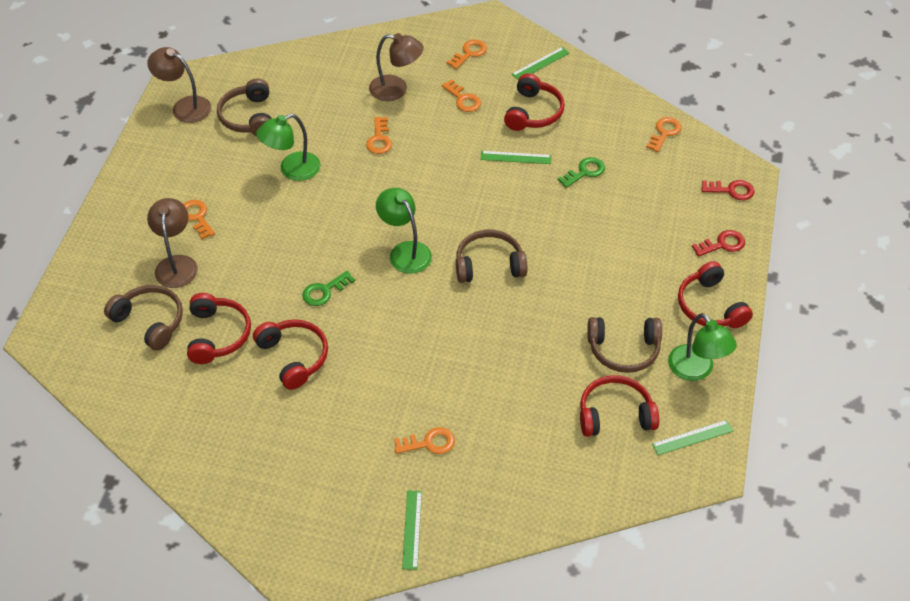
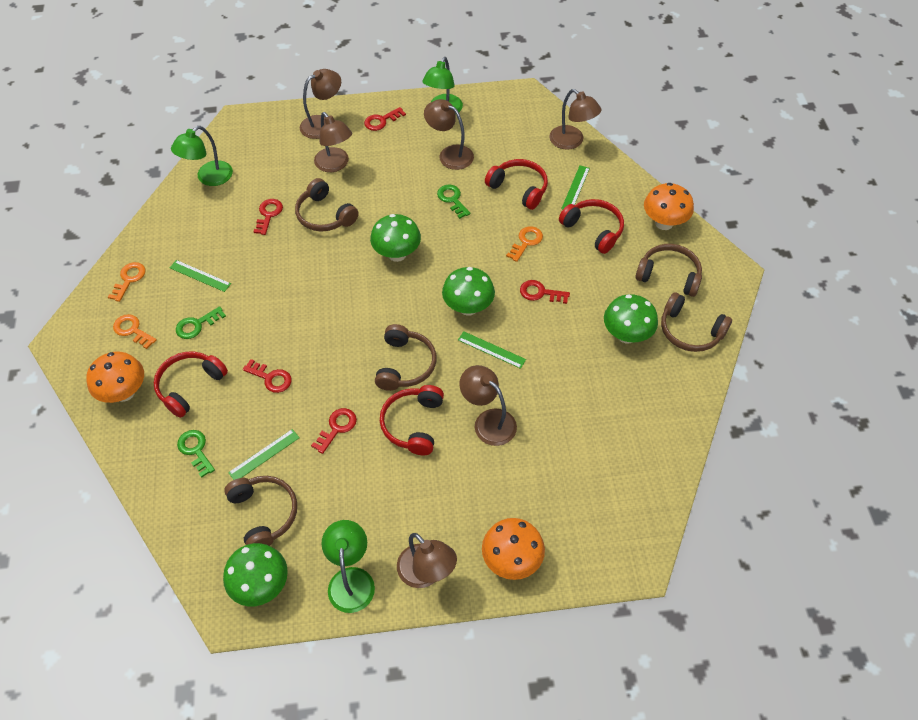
brown headphones: [104,285,183,351] [217,78,272,136] [456,230,527,283] [587,317,662,373] = 4 -> [224,476,297,546] [295,178,359,231] [375,324,437,391] [635,244,702,297] [661,292,732,352] = 5
brown lamp: [147,47,211,123] [147,198,198,288] [369,33,424,101] = 3 -> [300,69,341,139] [314,112,352,172] [397,533,457,588] [424,99,474,170] [460,365,517,446] [549,89,602,150] = 6
green key: [302,271,355,306] [558,157,605,188] = 2 -> [176,306,226,339] [177,430,215,478] [437,185,470,219] = 3
green mushroom: none = 0 -> [223,543,288,606] [370,214,421,262] [442,267,495,316] [604,294,658,344] = 4
orange key: [184,200,215,239] [366,117,392,154] [394,427,455,454] [442,79,481,112] [447,39,487,69] [646,117,682,152] = 6 -> [108,262,146,302] [113,314,157,349] [506,226,543,262] = 3
orange mushroom: none = 0 -> [86,352,144,403] [482,518,545,580] [644,183,694,230] = 3
red headphones: [187,293,251,364] [253,319,328,390] [504,73,565,131] [580,375,659,437] [678,261,753,328] = 5 -> [154,351,228,418] [380,385,444,455] [485,159,548,210] [559,199,624,254] = 4
red key: [692,230,745,257] [701,180,755,200] = 2 -> [243,359,292,393] [253,199,283,235] [311,408,357,454] [364,107,406,131] [520,280,570,304] = 5

